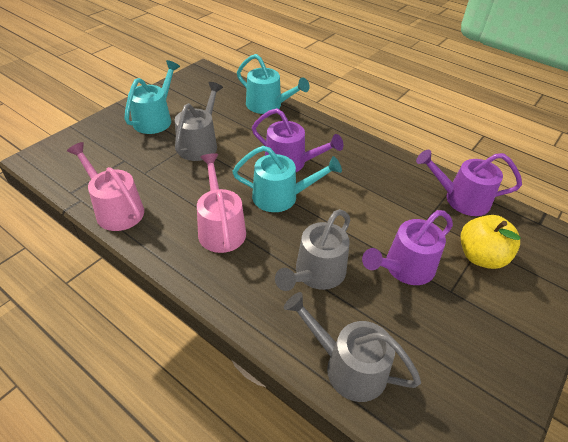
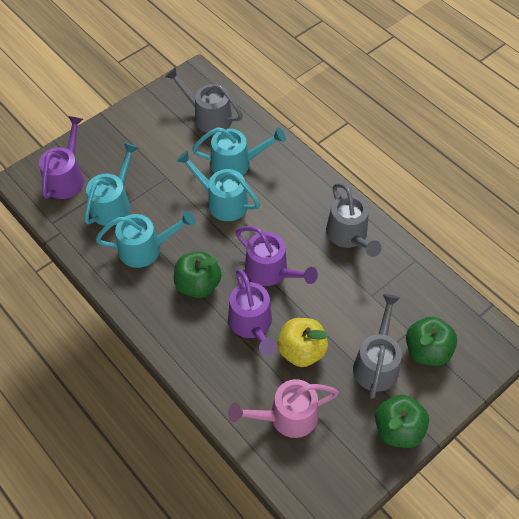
green apple: none = 0 -> [174,251,222,298] [375,395,429,448] [406,317,457,366] = 3
pink watering can: [67,142,144,231] [197,153,246,253] = 2 -> [228,379,339,438] = 1
turquoise watering can: [124,60,180,134] [232,146,342,212] [237,54,310,114] = 3 -> [84,143,139,226] [96,211,195,268] [176,150,260,221] [192,127,286,175] = 4

